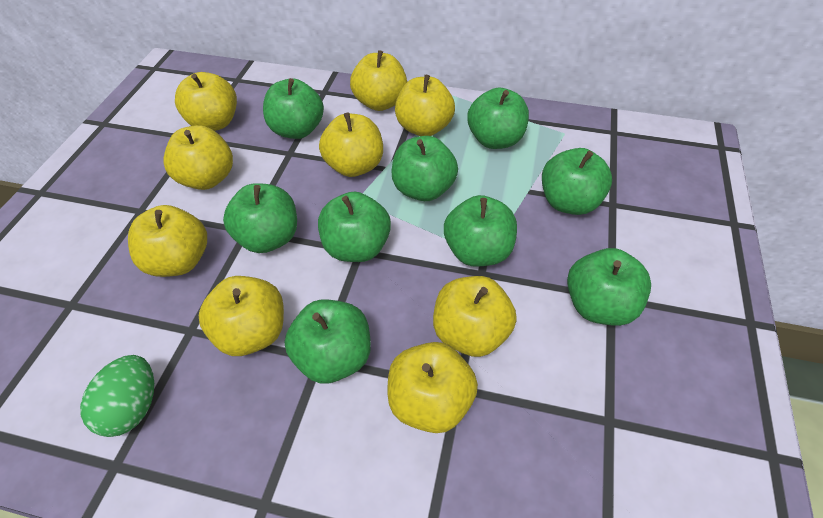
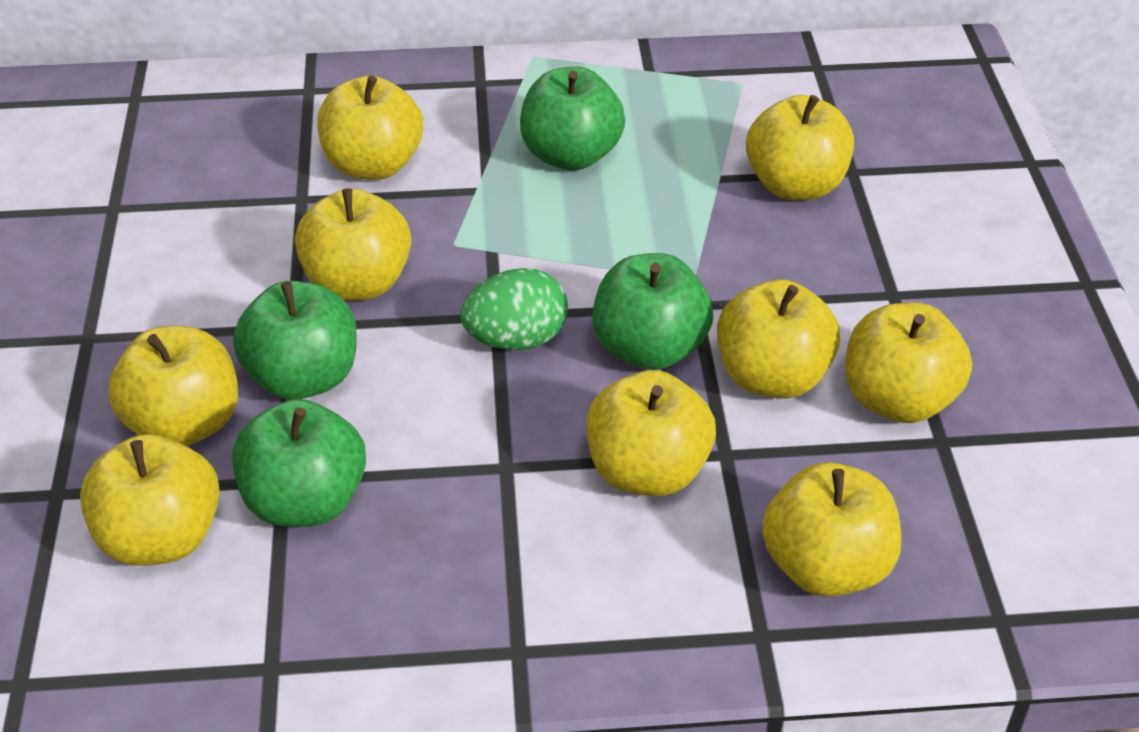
green apple: [223,183,297,253] [263,78,324,139] [285,300,371,384] [318,192,391,262] [391,136,458,201] [444,195,517,267] [468,87,529,149] [542,148,612,215] [567,248,651,326] = 9 -> [232,399,366,527] [233,281,357,400] [520,67,625,170] [592,253,713,370] = 4

